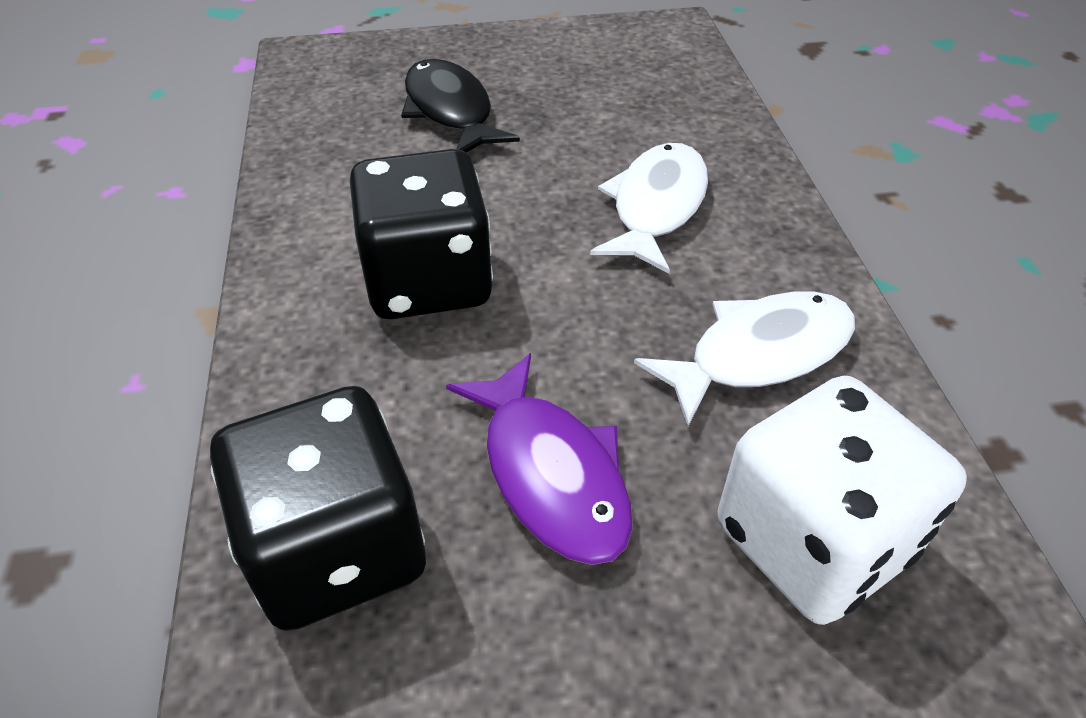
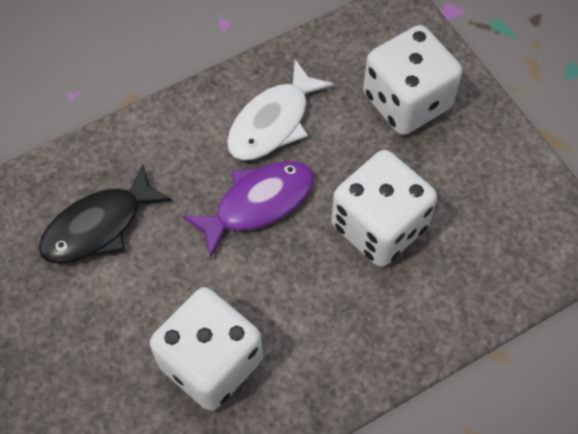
black dice: [210,386,426,631] [350,149,493,319] = 2 -> none = 0
white dice: [718,376,967,625] = 1 -> [150,287,263,411] [331,150,437,267] [363,25,462,135] = 3
white fish: [590,143,708,274] [634,292,855,426] = 2 -> [227,60,334,160] = 1

